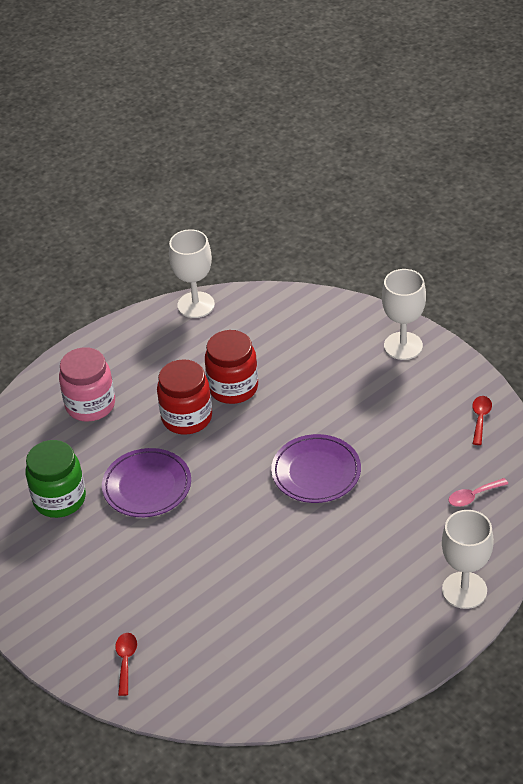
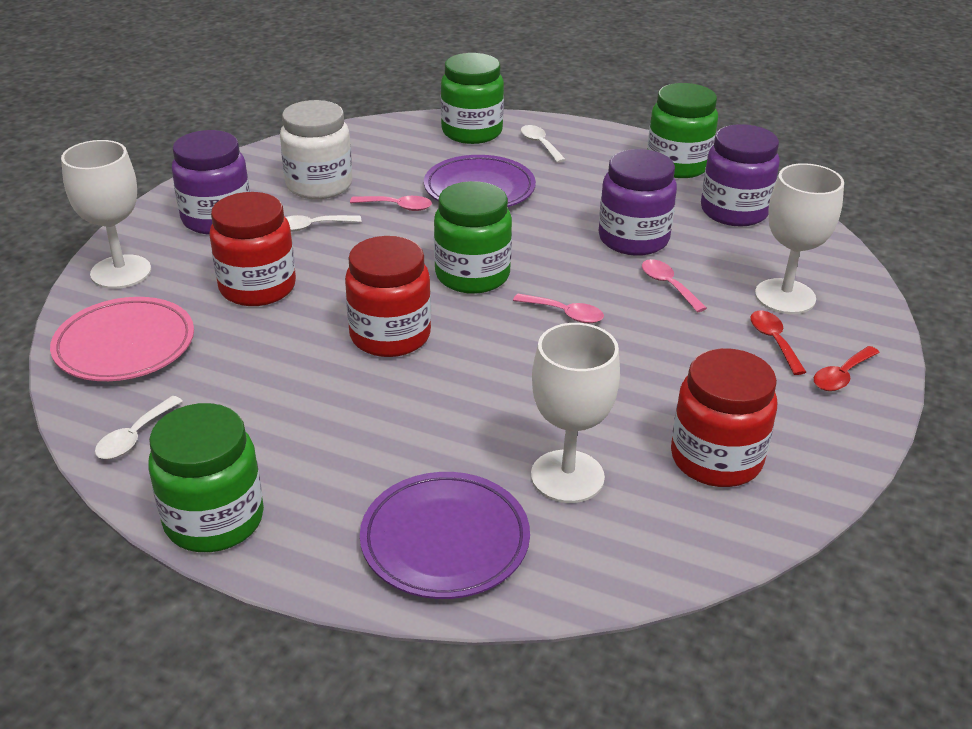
green jar: [26,440,86,518] = 1 -> [149,403,264,552] [434,181,512,294] [441,53,504,144] [647,83,718,178] = 4
pink jar: [59,347,115,422] = 1 -> none = 0
pink plate: none = 0 -> [50,297,194,381] = 1
pink spoon: [448,478,508,507] = 1 -> [350,196,432,211] [513,294,604,323] [642,259,707,312] = 3
purple jar: none = 0 -> [172,130,250,234] [599,149,677,256] [701,124,780,227] = 3
red jar: [157,359,212,434] [205,330,258,404] = 2 -> [209,192,296,306] [345,236,431,357] [671,348,777,487] = 3
white jar: none = 0 -> [280,100,352,199] = 1
white spoon: none = 0 -> [95,396,182,459] [286,215,362,232] [521,125,566,163] = 3

